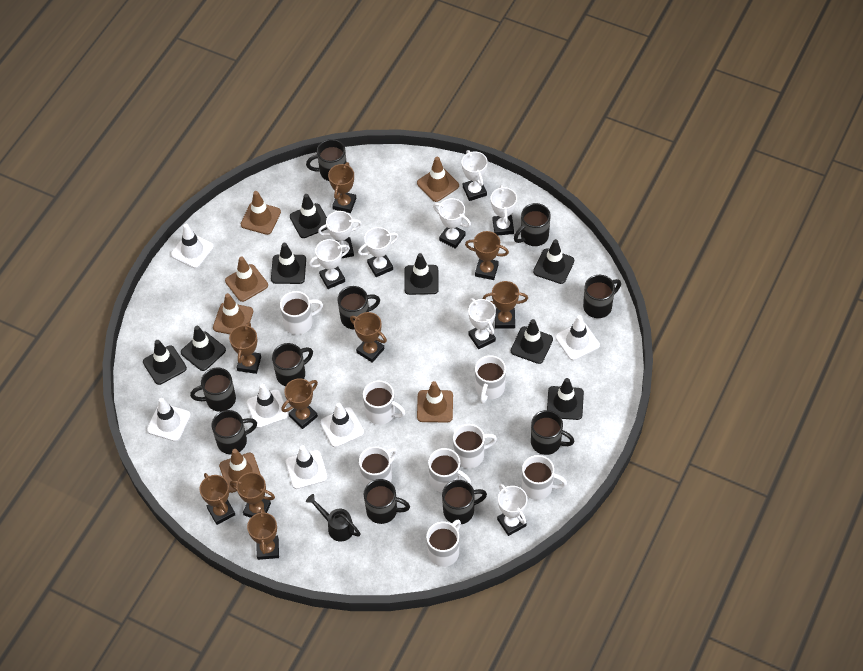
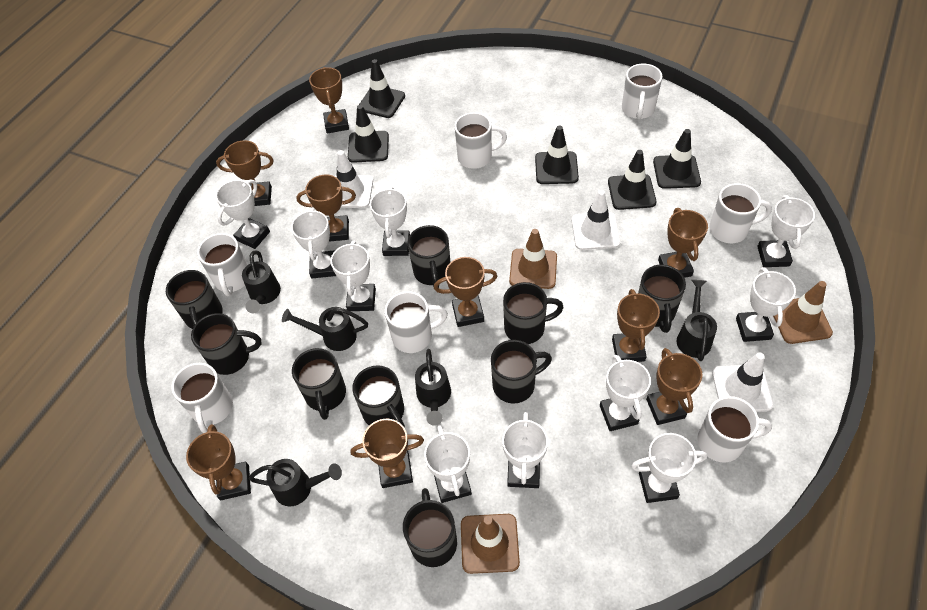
black mug: [190,367,236,412] [212,410,257,454] [272,343,313,386] [306,139,346,181] [338,286,380,329] [364,479,410,524] [442,480,487,524] [514,203,551,246] [531,410,575,455] [583,275,621,318] = 10 -> [166,270,223,329] [191,313,262,375] [292,348,346,420] [352,365,405,428] [403,488,457,567] [408,225,450,288] [491,340,552,404] [503,282,564,344] [638,265,686,333] = 9
black traffic cone: [143,340,187,385] [181,326,226,371] [271,243,306,284] [290,194,327,238] [404,253,439,295] [511,319,553,364] [533,239,574,284] [547,378,584,420] = 8 -> [348,105,389,163] [359,59,405,118] [535,125,579,184] [608,150,657,210] [653,129,701,189] = 5
black watering can: [306,494,361,542] = 1 -> [242,251,281,313] [249,459,342,506] [282,307,368,351] [415,349,451,426] [677,280,717,361] = 5
brown traffic cone: [213,293,253,334] [219,449,261,493] [225,256,268,302] [241,191,281,235] [417,157,459,202] [417,381,453,422] = 6 -> [461,514,520,574] [509,229,557,289] [773,281,833,344] = 3
white mug: [280,291,323,335] [359,446,397,487] [363,380,405,425] [426,519,461,567] [428,448,471,492] [453,424,497,468] [475,355,506,404] [522,455,567,500] = 8 -> [171,363,233,433] [197,233,248,296] [385,291,448,353] [455,112,507,169] [622,64,662,119] [697,396,772,463] [709,183,772,243] = 7
white traffic cone: [147,398,191,442] [171,224,214,268] [246,384,289,428] [286,445,328,489] [320,403,364,448] [555,315,600,360] = 6 -> [335,150,373,208] [572,190,620,250] [712,352,773,412] = 3
white trophy: [309,239,350,289] [318,211,362,258] [358,227,398,277] [433,198,471,249] [462,150,488,201] [468,298,496,349] [491,185,517,235] [497,484,527,536] = 8 -> [216,179,270,249] [291,208,336,278] [331,241,376,311] [370,187,410,256] [424,426,472,503] [502,412,548,488] [600,355,651,431] [631,433,707,503] [736,267,796,342] [757,195,815,267] = 10

